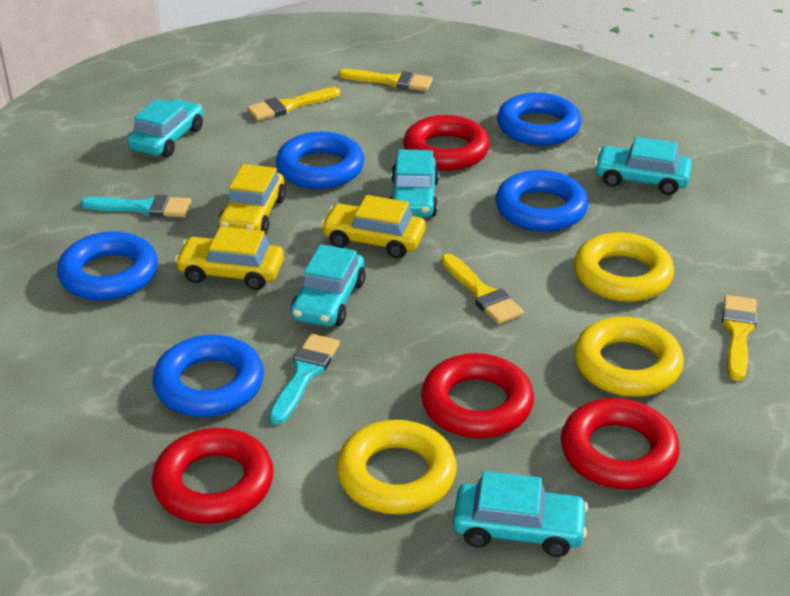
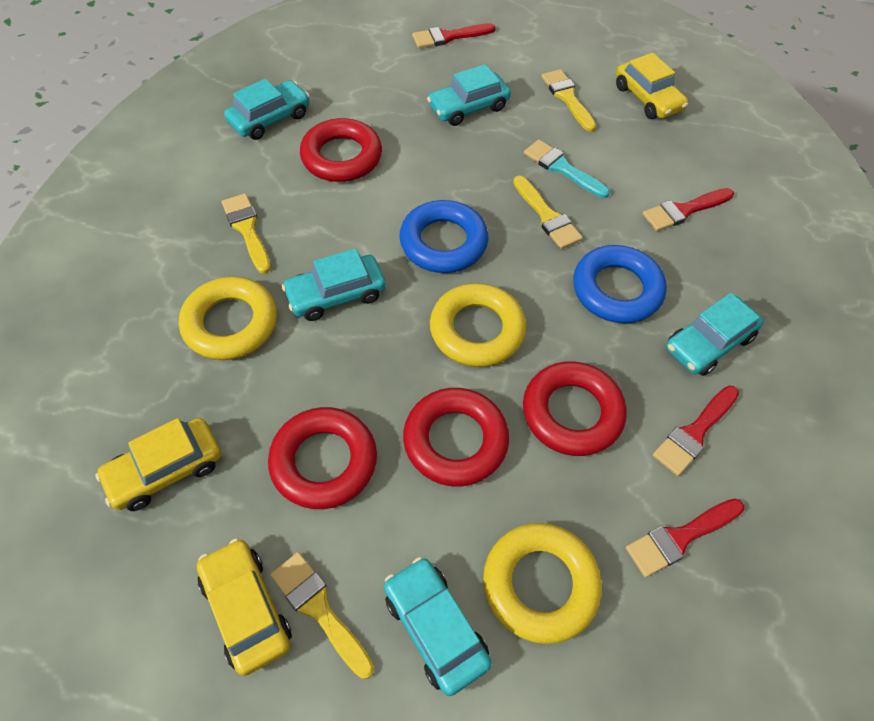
blue ring: [57,231,158,301] [152,335,264,417] [276,132,364,189] [496,170,589,232] [497,92,582,146] = 5 -> [399,200,488,273] [573,245,667,323] = 2
red brush: none = 0 -> [412,23,496,48] [626,499,744,577] [643,188,734,231] [653,386,739,476] = 4
turquoise brush: [81,195,191,217] [269,334,340,425] = 2 -> [524,139,610,198] = 1

